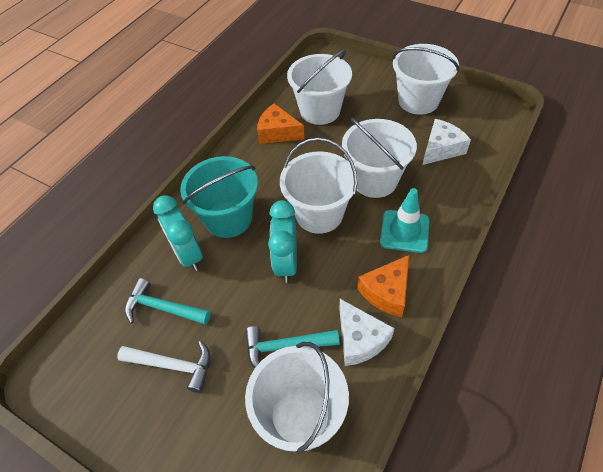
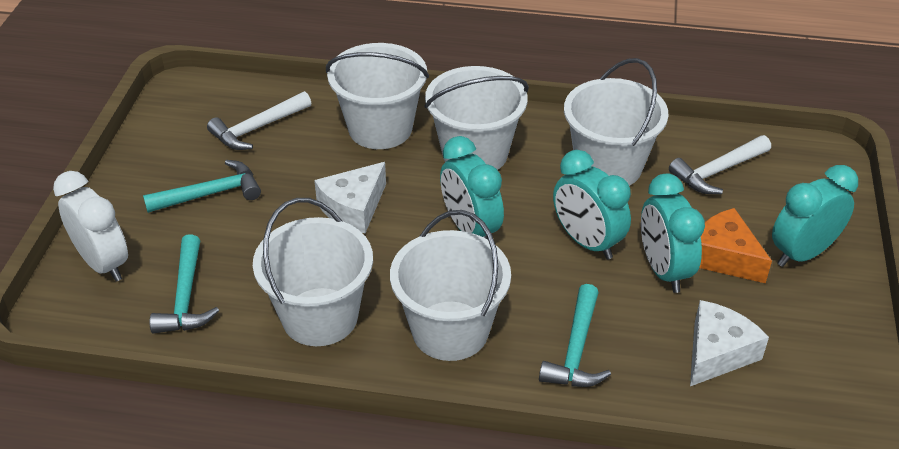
orange cheese: [257,103,304,144] [357,255,409,317] = 2 -> [699,208,772,283] = 1
turquoise bucket: [180,156,258,238] = 1 -> none = 0
turquoise clock: [153,195,203,271] [268,200,297,283] = 2 -> [440,136,504,240] [553,150,631,260] [641,174,705,293] [772,165,858,267] = 4
turquoise hammer: [125,278,211,325] [245,326,340,369] = 2 -> [143,160,261,213] [149,234,219,333] [539,284,611,387] = 3
turquoise traffic cone: [380,188,429,253] = 1 -> none = 0
white clock: none = 0 -> [53,171,128,282] = 1
white hammer: [117,341,211,393] = 1 -> [207,91,311,150] [669,135,771,194] = 2

